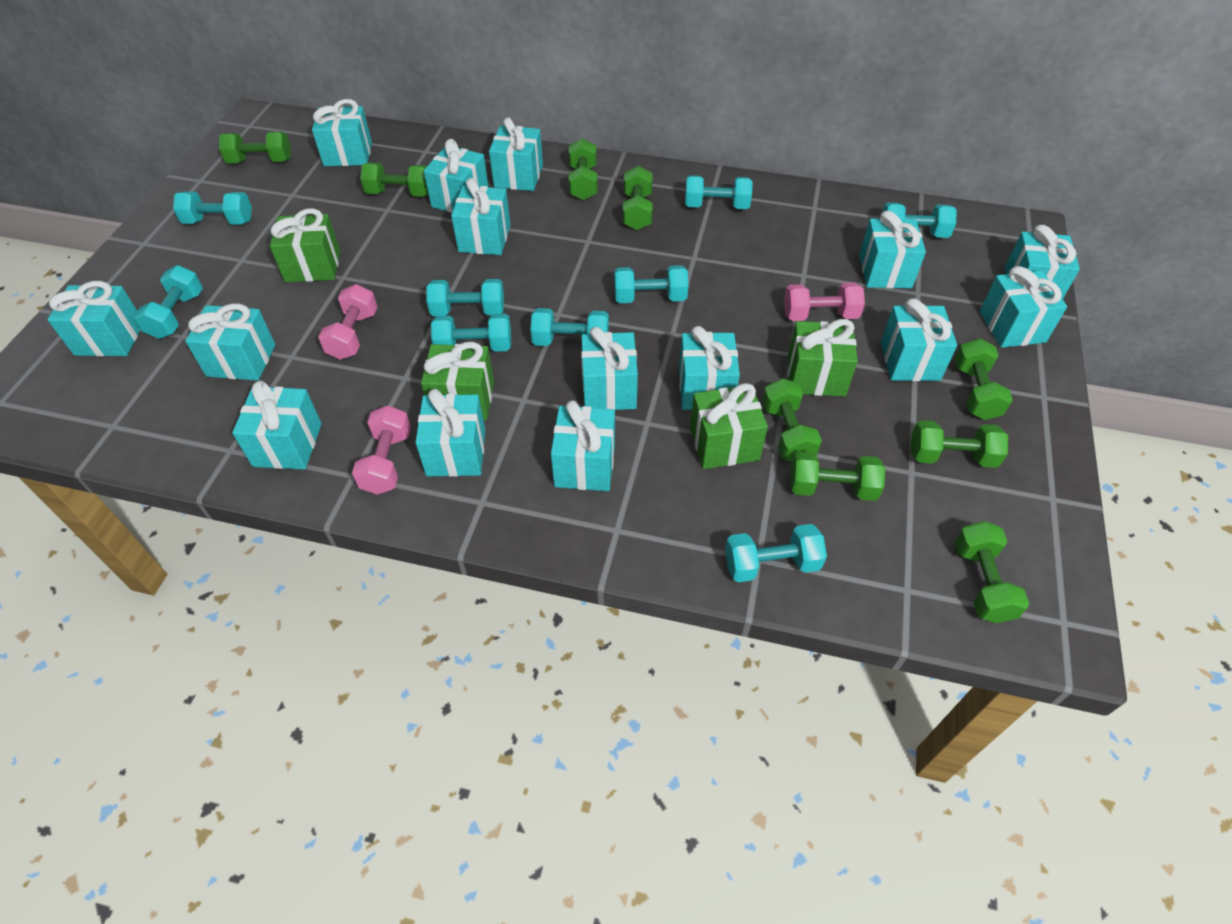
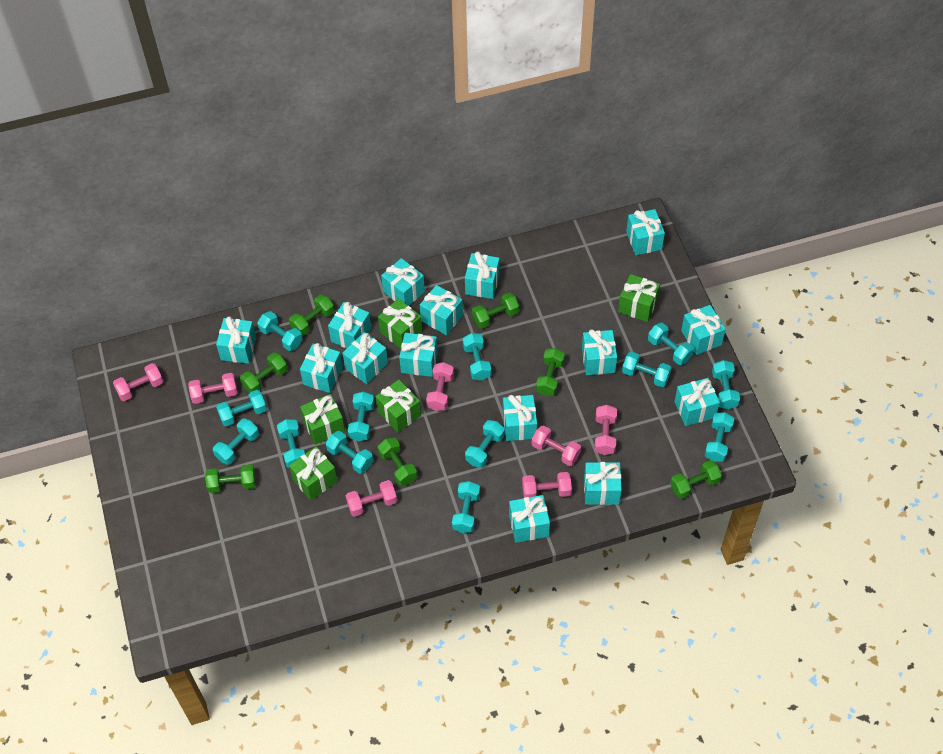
green dumbbell: [219,132,291,163] [360,163,428,197] [568,139,598,200] [623,166,653,230] [762,378,822,462] [790,451,885,501] [911,420,1008,468] [954,338,1013,420] [955,521,1029,623] = 9 -> [205,464,256,493] [240,352,288,393] [289,294,334,336] [378,437,417,486] [472,293,519,328] [536,348,565,396] [670,460,722,499] = 7
green gift: [270,208,340,282] [421,342,494,420] [690,383,768,469] [788,319,858,397] = 4 -> [289,447,338,501] [300,394,345,445] [375,380,421,433] [378,299,422,349] [618,274,660,322] = 5
pink dumbbell: [318,284,378,360] [352,406,411,494] [784,282,865,321] = 3 -> [113,363,163,401] [188,373,237,404] [346,480,397,517] [426,362,454,411] [522,472,572,498] [532,425,581,466] [594,405,617,455] = 7
turquoise dumbbell: [134,265,203,339] [173,191,252,225] [427,279,504,316] [431,313,511,352] [530,308,609,346] [614,265,688,303] [685,175,753,209] [725,524,827,582] [882,203,956,238] = 9 -> [213,418,259,465] [216,390,267,426] [257,311,303,351] [277,419,305,468] [326,431,373,474] [348,392,375,441] [452,481,480,533] [463,333,491,380] [465,420,505,468] [622,352,671,387] [648,323,694,365] [705,412,734,462] [712,360,740,409] = 13

